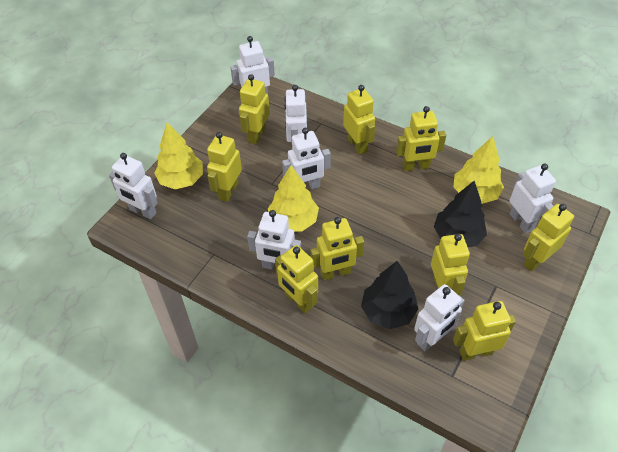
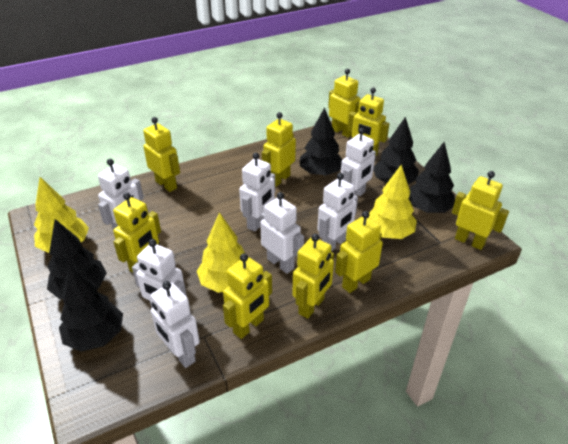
black tree: [361,261,418,329] [434,181,487,247] = 2 -> [47,219,107,299] [59,266,123,352] [300,107,342,176] [373,117,419,184] [409,142,455,213] = 5

